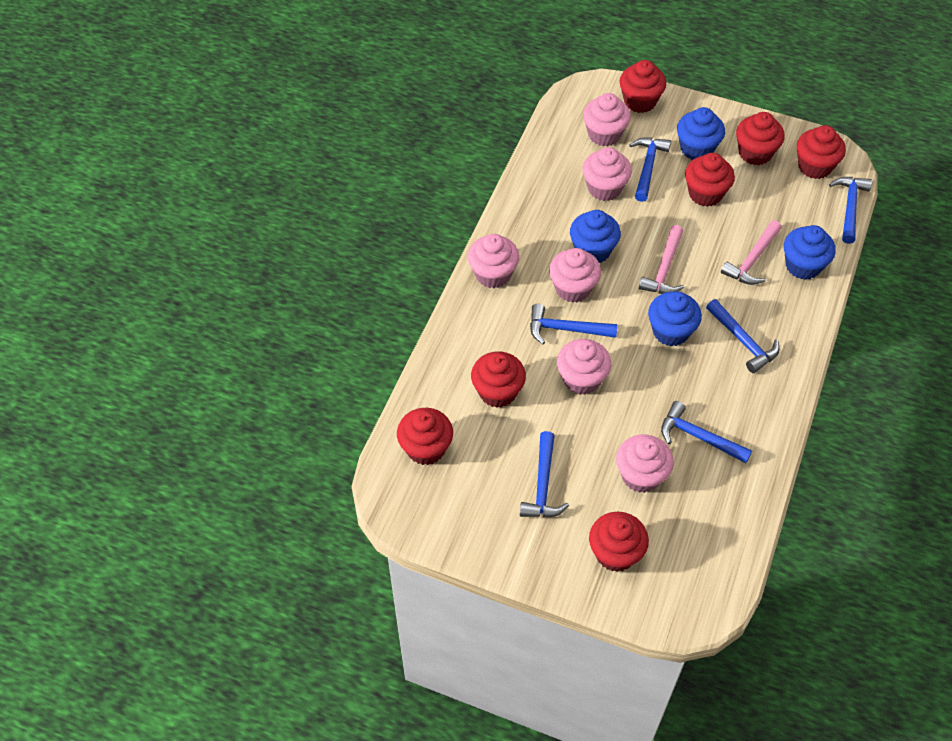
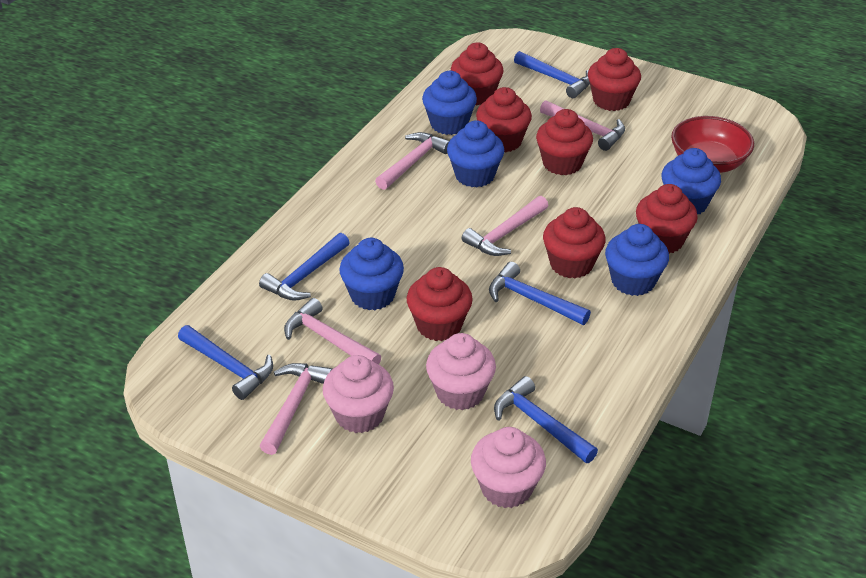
blue cupcake: [570,210,621,263] [648,292,702,346] [677,107,725,160] [784,225,835,280] = 4 -> [339,238,404,310] [422,71,477,135] [447,120,504,187] [605,224,669,296] [662,148,721,215] = 5
blue hammer: [520,431,569,518] [530,304,618,344] [629,137,671,202] [661,401,752,463] [706,299,779,373] [829,177,872,244] = 6 -> [178,325,273,400] [259,233,350,301] [489,262,591,325] [494,376,598,463] [514,51,590,98] = 5
pink cupcake: [468,234,519,288] [549,248,601,303] [557,339,611,395] [583,93,631,147] [583,147,632,201] [616,435,674,493] = 6 -> [323,355,394,433] [426,333,496,410] [471,427,546,508] = 3
pink hammer: [639,225,684,294] [721,220,782,285] = 2 -> [260,363,332,455] [284,298,381,365] [375,132,449,190] [462,196,548,256] [540,100,625,151] = 5
red bowl: none = 0 -> [671,116,754,173] = 1

